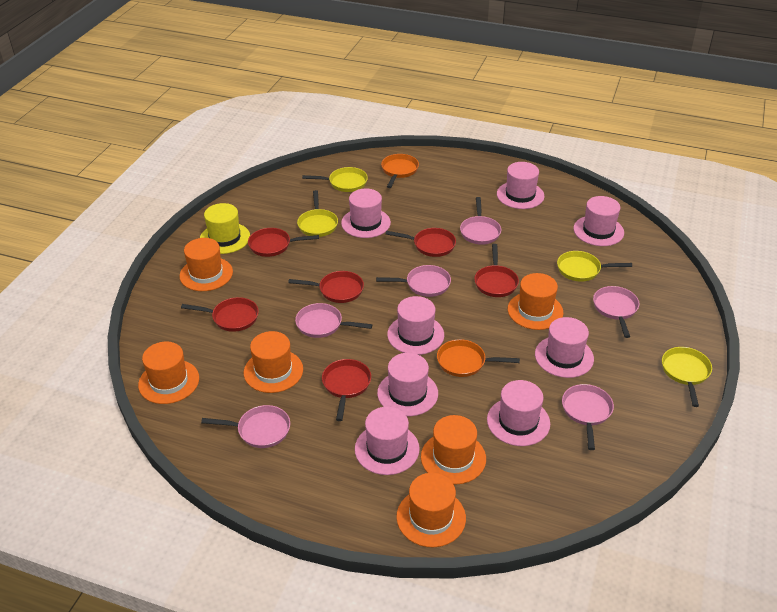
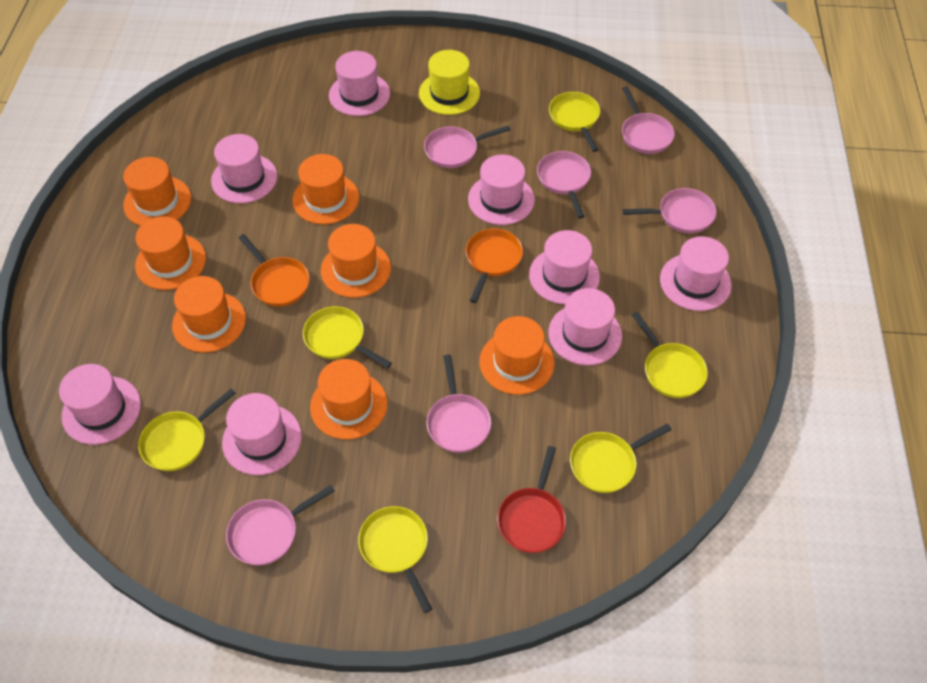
orange hat: [138,342,199,404] [180,238,233,291] [244,331,303,393] [396,473,466,547] [421,415,486,484] [508,273,563,330] = 6 -> [123,157,191,226] [135,216,206,290] [172,276,246,353] [292,154,359,224] [310,359,387,439] [321,224,391,298] [480,316,554,395] = 7
red pan: [181,297,259,332] [248,228,319,257] [288,271,364,303] [322,359,371,421] [386,228,456,257] [474,244,519,297] = 6 -> [497,446,566,553] = 1
yellow pan: [297,190,338,237] [302,167,368,192] [557,251,632,282] [662,347,712,407] = 4 -> [138,388,236,471] [303,306,392,369] [358,506,432,613] [549,92,600,152] [570,423,672,493] [632,312,708,398] = 6

